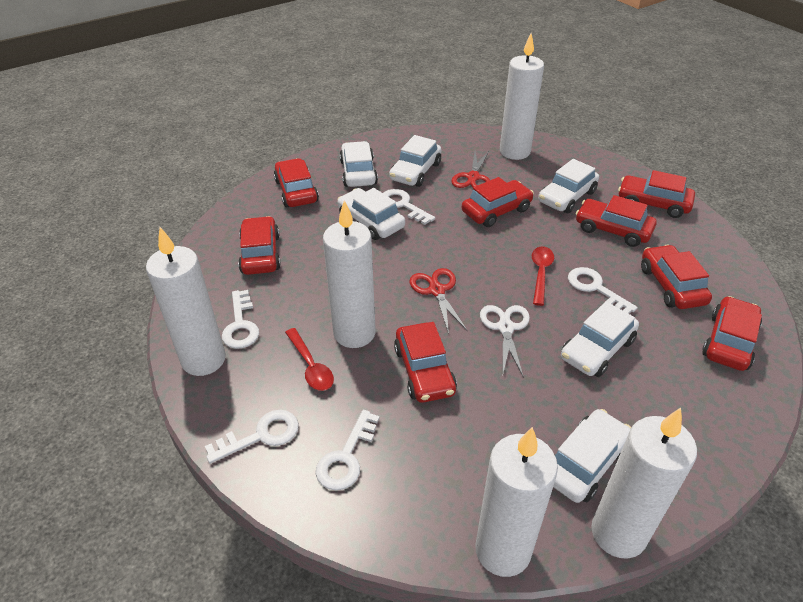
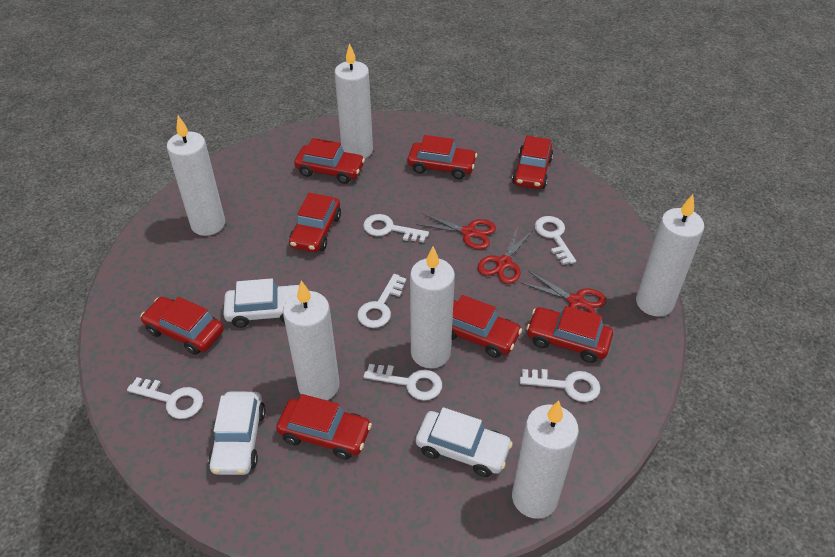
red scissors: [409,268,468,334] [451,150,490,188] = 2 -> [416,213,496,249] [478,226,533,284] [520,271,606,315] = 3
red spoon: [285,328,334,391] [532,247,554,306] = 2 -> none = 0
white candle: [146,227,226,376] [323,200,376,348] [475,427,558,577] [500,34,544,160] [591,407,697,558] = 5 -> [167,116,225,236] [283,280,339,400] [334,43,373,158] [410,246,455,368] [512,401,579,519] [636,194,704,317] = 6
white car: [337,188,405,240] [340,141,378,187] [389,135,442,187] [538,159,599,213] [553,409,631,503] [561,301,639,377] = 6 -> [208,391,266,475] [223,278,299,328] [416,407,513,477] = 3
white key: [205,410,299,464] [222,290,259,349] [315,410,380,491] [383,189,435,225] [568,267,638,314] = 5 -> [127,377,203,419] [357,274,407,328] [363,214,429,243] [364,364,442,400] [520,369,600,402] [535,216,576,265] = 6
white scissors: [480,305,530,378] = 1 -> none = 0

